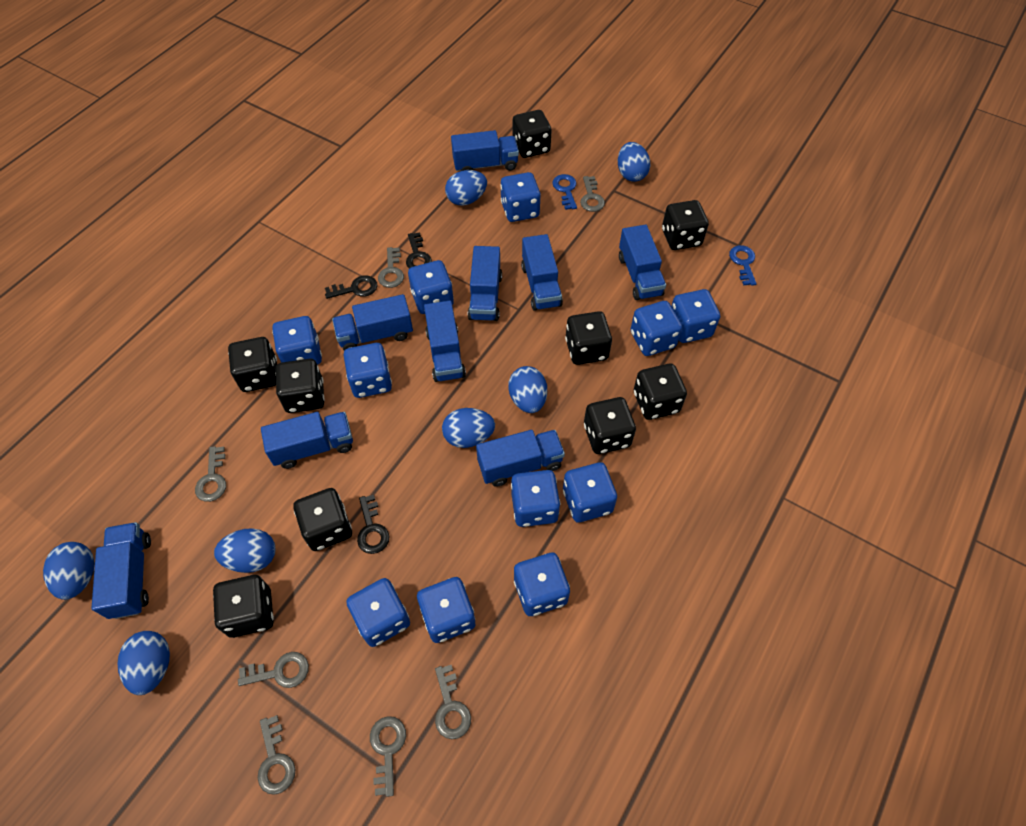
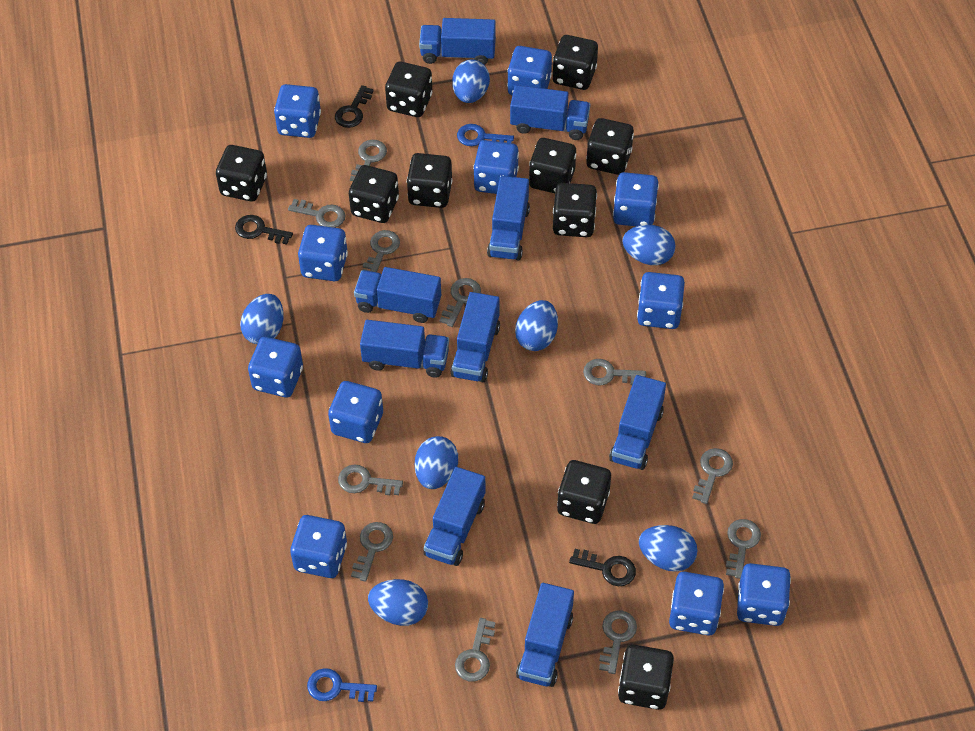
black dice: [213,575,274,638] [228,337,277,392] [276,359,325,413] [293,488,352,551] [513,110,552,158] [565,311,612,365] [584,397,636,454] [634,364,687,420] [662,200,709,250] = 9 -> [216,145,267,201] [349,165,399,223] [385,62,432,117] [407,153,453,208] [529,138,576,193] [553,35,598,90] [553,183,597,237] [557,460,611,524] [586,118,634,175] [618,644,674,710] = 10
grey key: [195,446,226,502] [238,652,309,688] [258,715,295,795] [370,716,406,797] [378,247,404,288] [435,665,471,739] [580,176,605,212] = 7 -> [288,199,346,228] [338,464,403,495] [350,140,387,181] [351,522,393,582] [362,230,400,272] [440,278,481,327] [455,618,495,682] [583,359,646,385] [599,611,637,674] [692,448,733,504] [726,519,761,579] = 11

